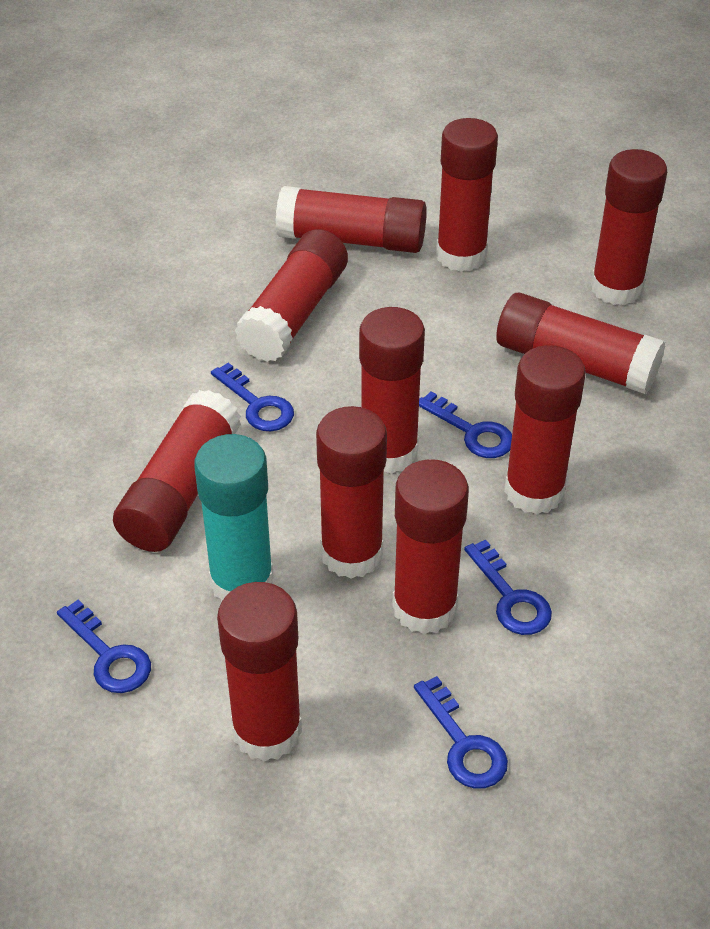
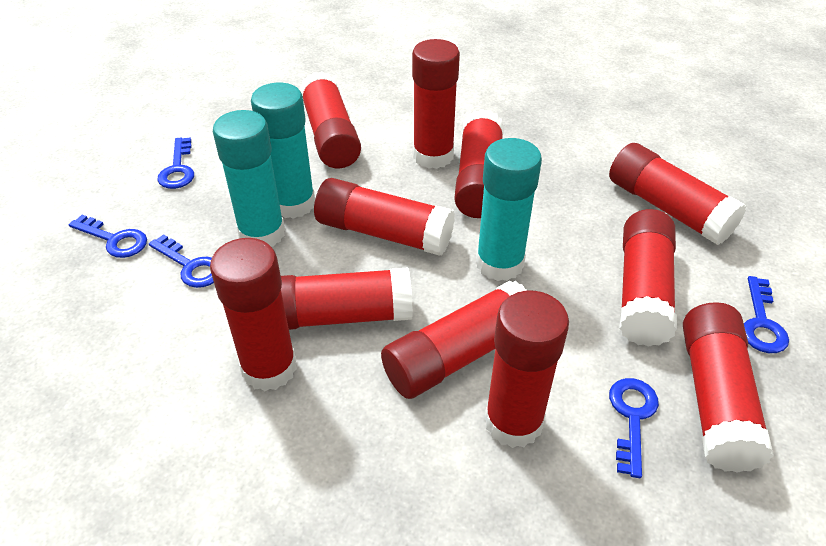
turquoise glue stick: [194,434,274,602] = 1 -> [213,110,285,247] [251,83,315,219] [476,138,542,281] = 3

